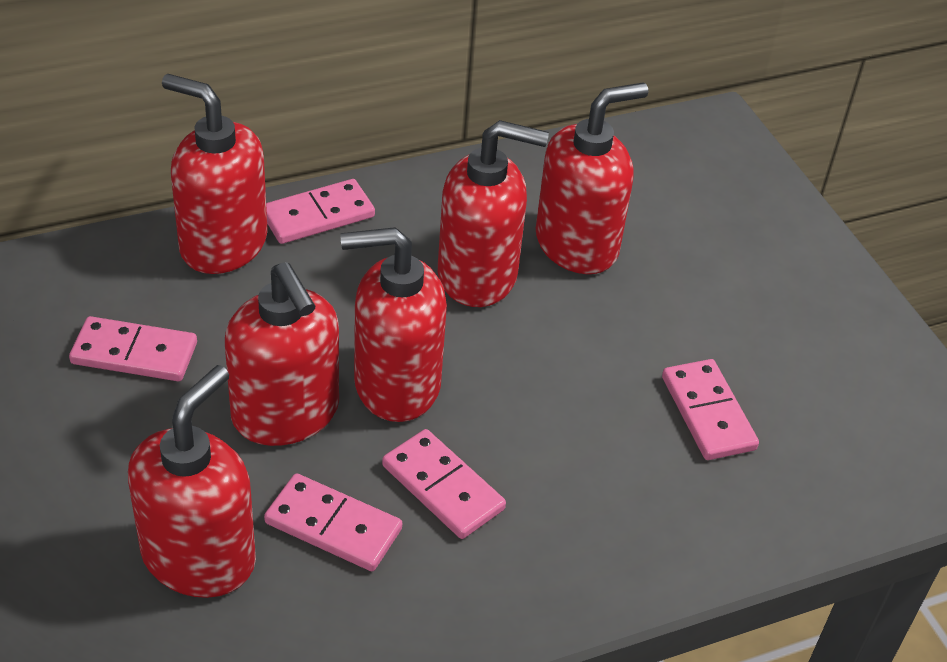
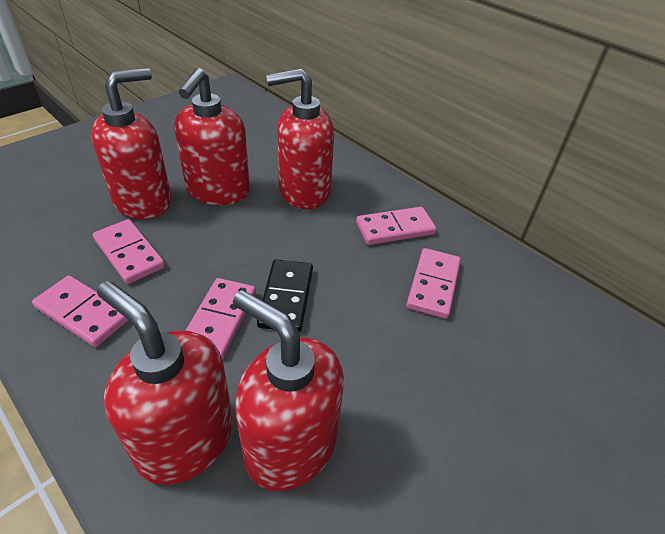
black domino: none = 0 -> [257,259,313,332] = 1
red soap dispenser: [128,365,256,598] [162,74,268,274] [225,262,339,446] [340,227,447,422] [438,120,549,307] [535,83,649,274] = 6 -> [91,68,172,219] [97,281,233,485] [174,68,250,205] [233,290,344,491] [266,69,334,209] = 5

